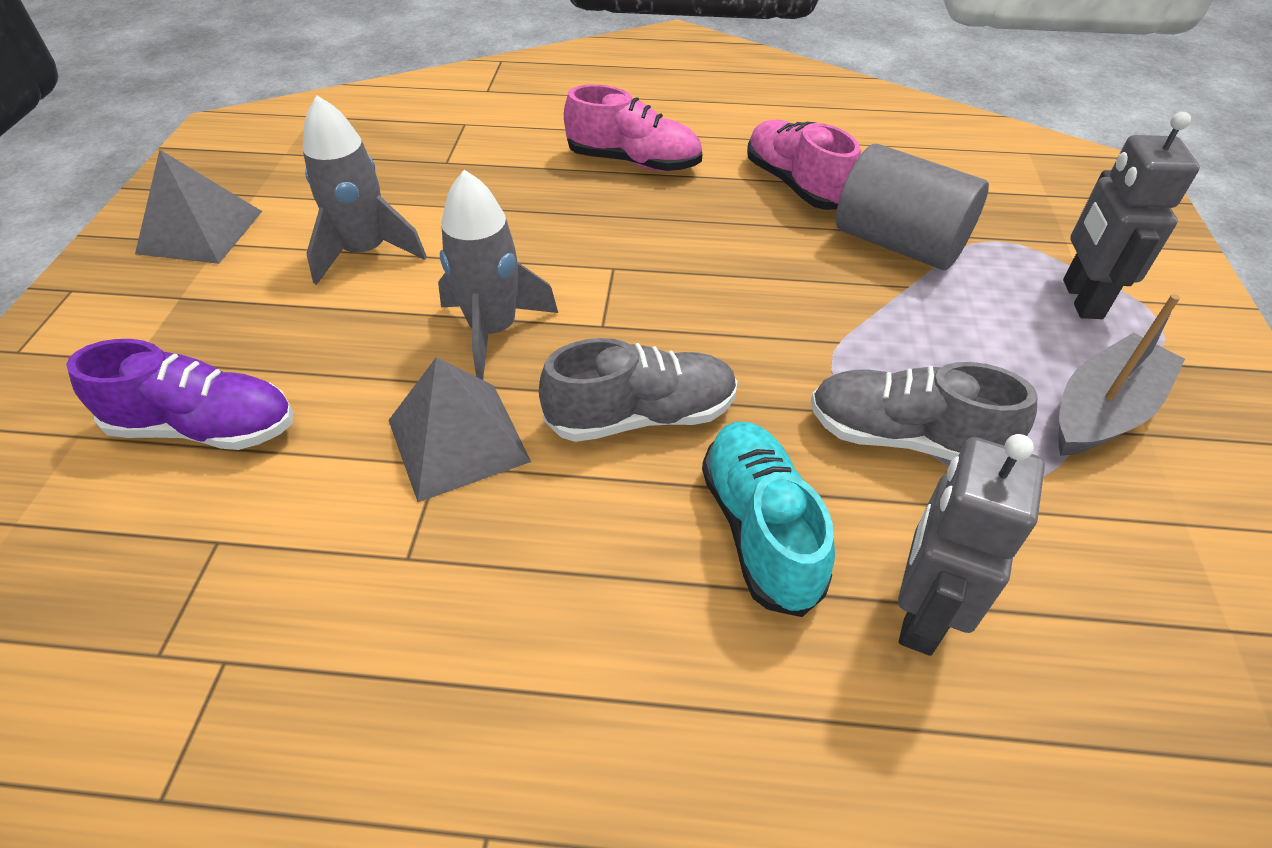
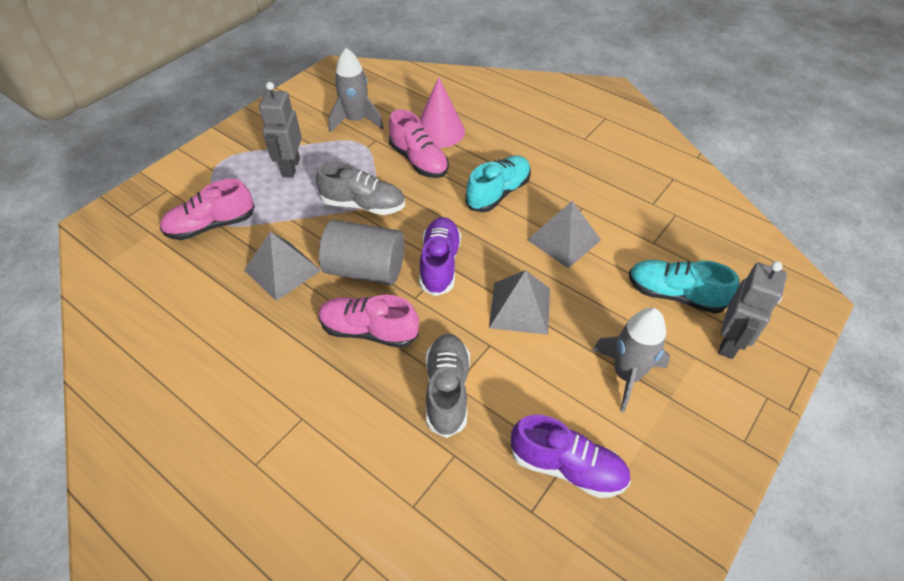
grey boat: [1059,294,1185,456] = 1 -> none = 0
grey pyramid: [135,150,262,264] [388,357,531,502] = 2 -> [244,232,322,301] [489,270,550,335] [527,201,601,268] = 3
pink cone: none = 0 -> [419,77,465,148] = 1
pink shoe: [564,85,702,171] [747,120,861,210] = 2 -> [160,179,255,240] [318,295,419,348] [389,109,449,178] = 3
purple shoe: [66,339,293,450] = 1 -> [419,217,461,296] [510,415,631,498] = 2
turquoise shoe: [702,422,835,617] = 1 -> [465,156,531,212] [629,260,739,314] = 2

